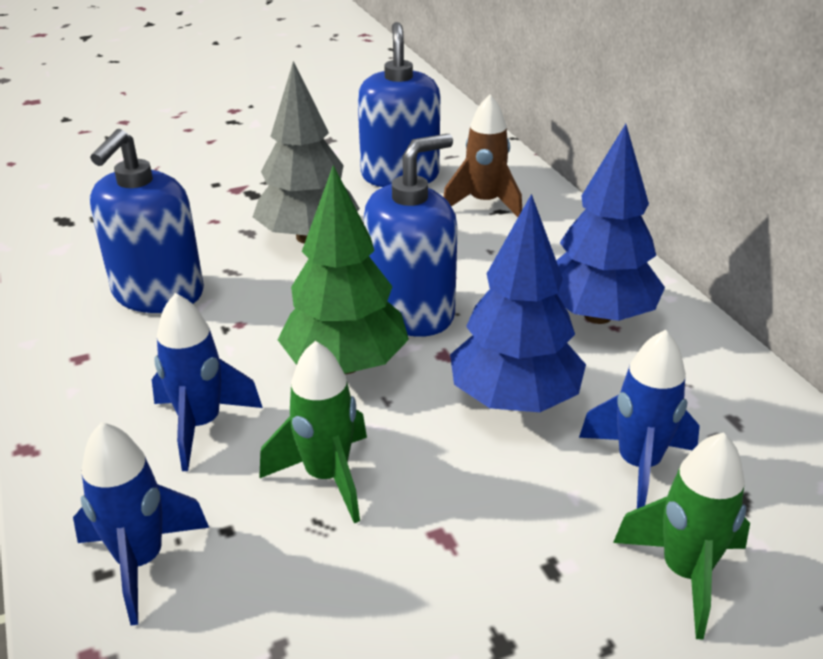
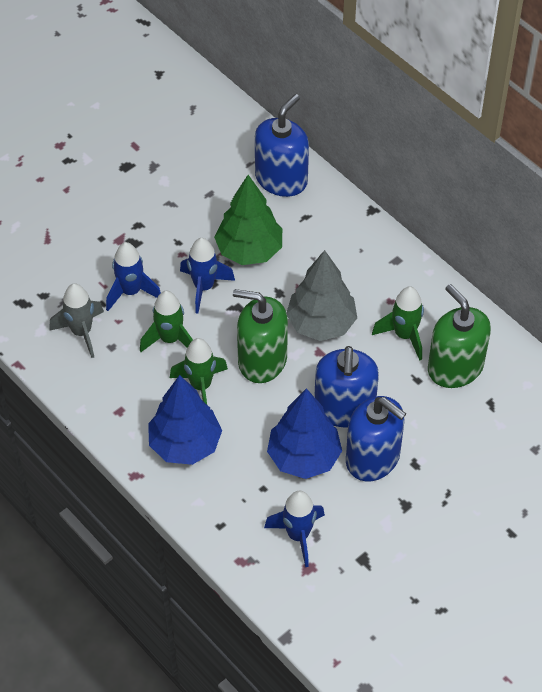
brown rocket: [443,94,522,217] = 1 -> none = 0
green rocket: [259,341,367,523] [613,432,750,640] = 2 -> [140,291,193,352] [170,338,228,404] [372,286,424,361] = 3
green soap dispenser: none = 0 -> [233,289,288,383] [428,284,491,388] = 2
grey rocket: none = 0 -> [49,283,104,358] = 1

